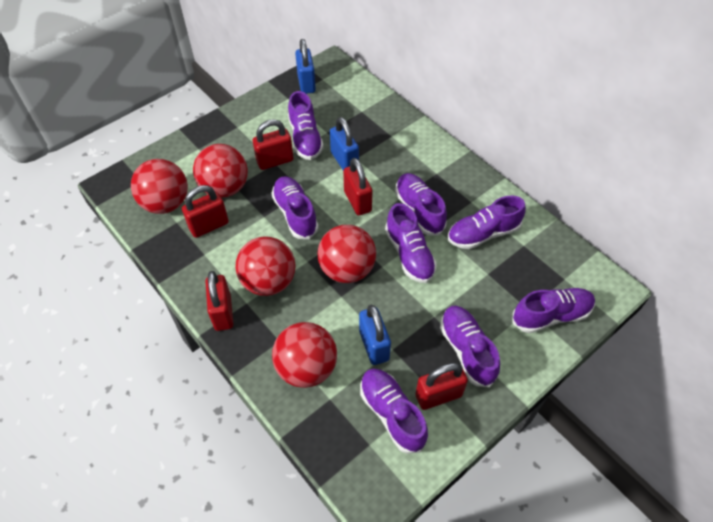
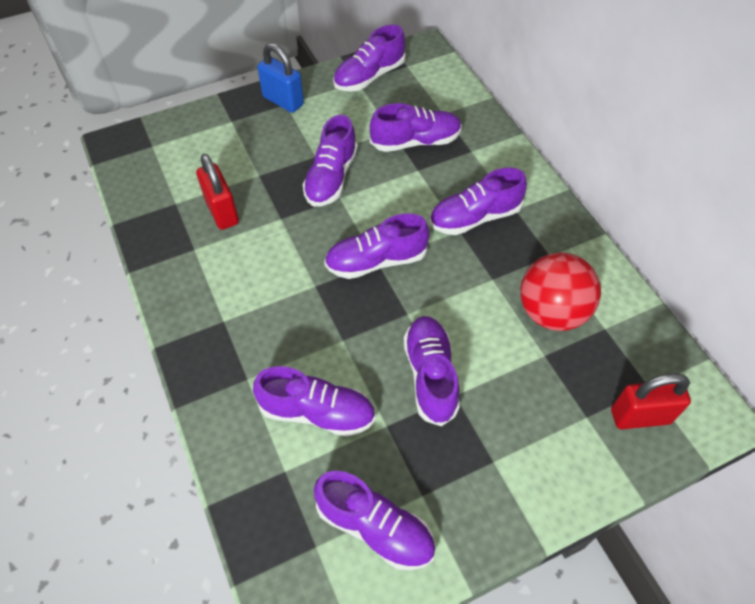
blue padlock: [295,39,316,94] [330,117,359,170] [359,305,391,365] = 3 -> [257,43,304,113] = 1
red ball: [131,159,188,214] [193,144,248,198] [235,236,296,296] [272,322,337,388] [318,225,376,283] = 5 -> [520,253,601,331] = 1
red padlock: [182,185,229,238] [205,271,233,331] [253,119,294,170] [343,158,372,216] [415,363,468,410] = 5 -> [196,154,239,230] [611,373,691,429] = 2

